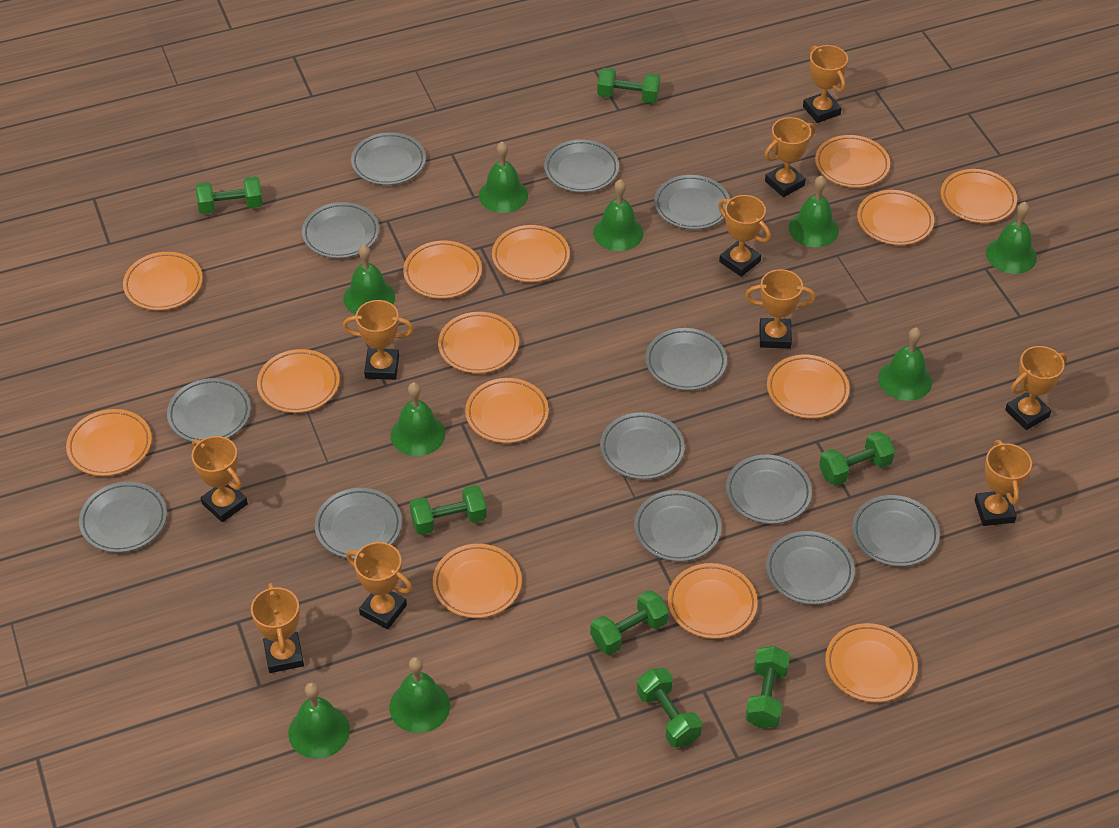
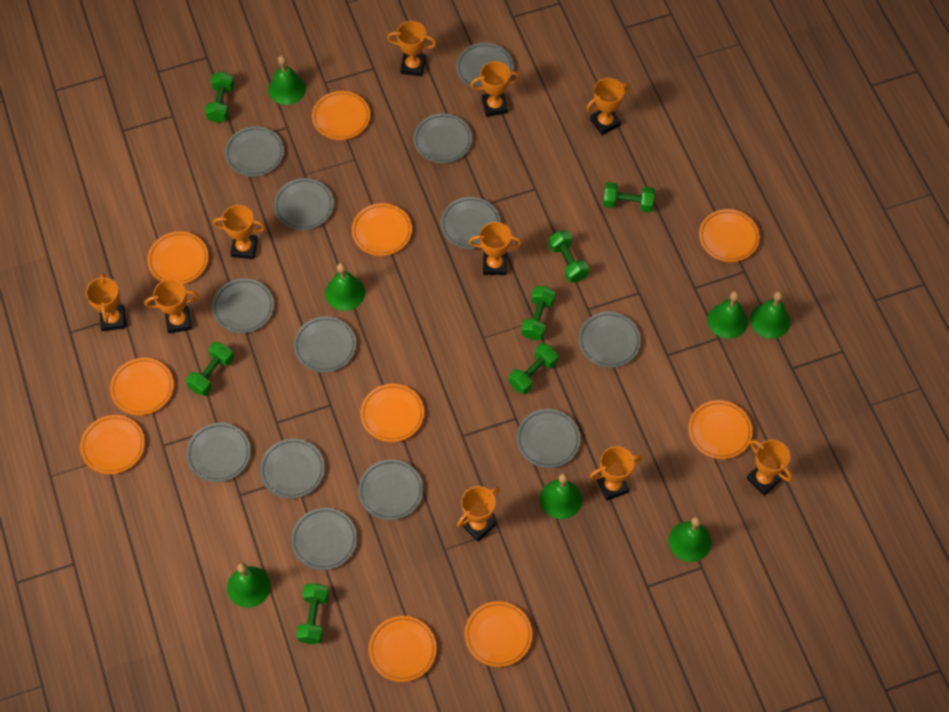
green bell: [288,682,350,759] [343,244,395,315] [390,657,450,733] [391,382,445,456] [479,141,528,213] [593,179,643,251] [789,175,839,247] [878,327,932,401] [986,202,1037,274] = 9 -> [227,563,271,608] [268,55,306,105] [325,263,365,311] [540,473,582,519] [668,516,712,562] [707,291,748,339] [750,291,791,339] = 7
orange plate: [66,409,152,476] [123,252,203,310] [257,349,340,413] [403,241,482,299] [433,544,522,618] [438,312,519,373] [465,378,549,443] [492,225,570,282] [668,563,758,639] [767,355,850,419] [815,135,890,188] [825,623,918,702] [857,190,934,245] [941,169,1017,223] = 14 -> [80,415,145,474] [110,358,174,415] [147,231,209,284] [312,91,370,140] [352,203,412,256] [360,384,424,442] [369,616,437,682] [465,601,532,667] [688,400,753,459] [699,209,760,262] = 10

